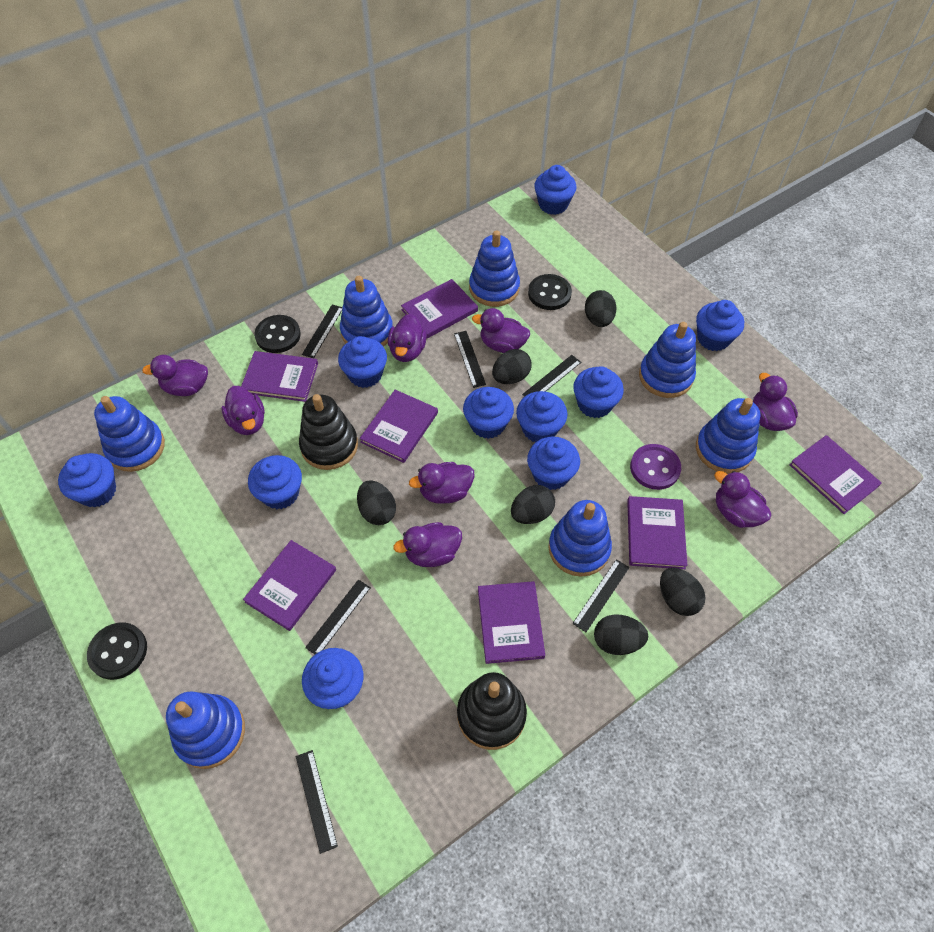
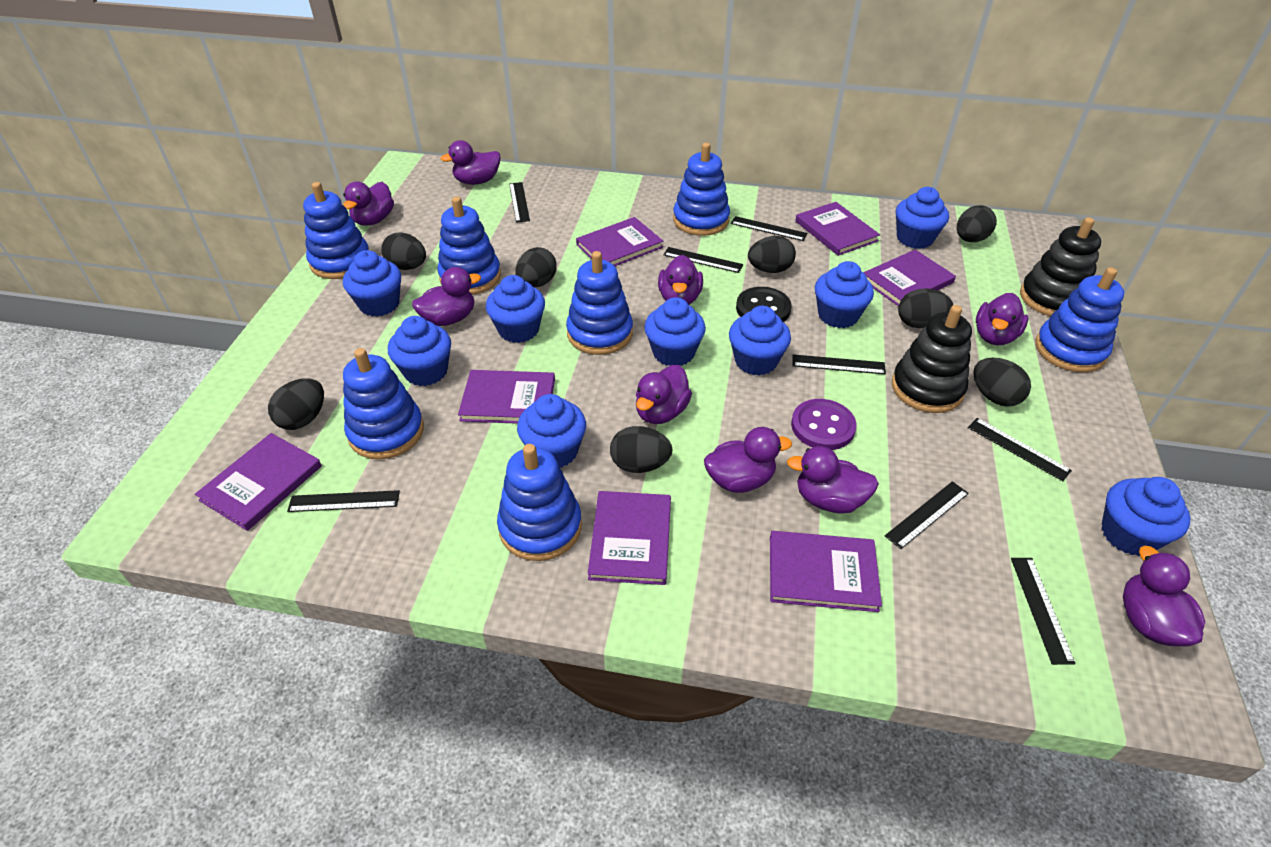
black button: [87,622,147,680] [254,315,301,353] [528,274,572,310] = 3 -> [736,287,792,322] = 1
black egg: [357,480,396,525] [492,349,532,384] [511,485,555,524] [585,290,617,327] [594,614,648,655] [660,568,706,616] = 6 -> [268,378,324,430] [381,232,426,270] [515,247,557,287] [610,426,672,473] [748,236,796,273] [898,288,953,328] [957,205,997,242] [973,358,1031,407] = 8
black ruler: [296,750,338,854] [302,304,342,358] [305,580,371,654] [454,331,486,388] [522,355,581,397] [573,559,630,632] = 6 -> [287,490,400,512] [509,182,530,223] [663,247,743,273] [731,216,808,241] [792,354,886,375] [885,481,969,549] [968,418,1072,481] [1011,558,1076,665] = 8
blue cupcake: [58,453,116,508] [248,455,302,509] [302,648,363,709] [338,336,387,388] [463,387,514,439] [516,391,568,442] [527,437,580,490] [534,165,576,215] [573,366,624,418] [696,300,744,351] = 10 -> [343,250,401,317] [388,316,451,386] [486,275,545,343] [517,394,586,468] [644,297,706,366] [729,306,791,375] [815,261,874,328] [896,187,949,249] [1101,477,1190,556] = 9
purple duck: [142,355,208,396] [221,386,265,435] [388,314,427,362] [393,522,462,567] [409,462,474,504] [472,308,530,353] [714,471,771,528] [753,373,798,431] = 8 -> [343,181,394,226] [412,267,481,326] [441,140,500,185] [636,365,692,424] [658,255,703,305] [704,427,792,493] [787,446,879,514] [976,293,1028,345] [1123,546,1205,646] = 9

